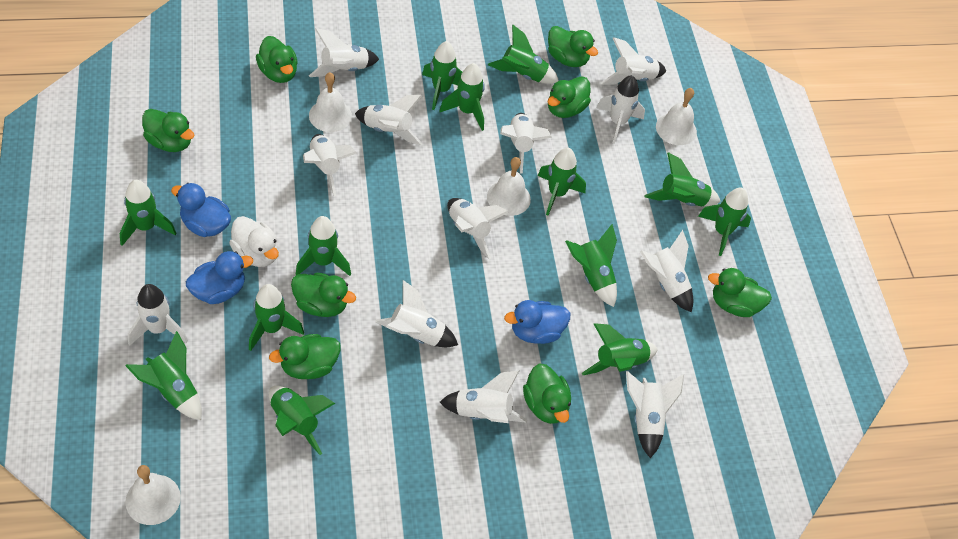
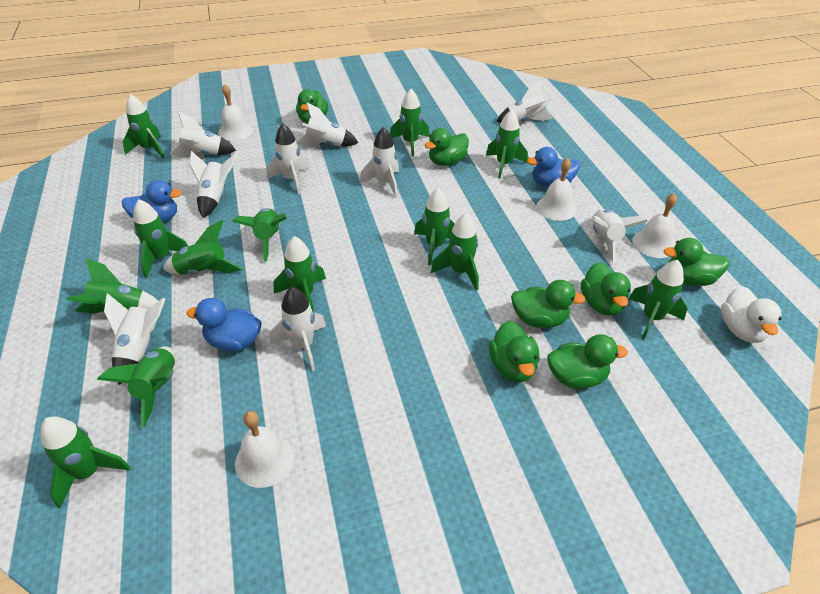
green duck: [142,109,195,152] [256,36,298,83] [269,334,341,379] [291,273,356,317] [523,364,571,424] [548,26,598,67] [548,76,591,118] [708,268,772,317] = 8 -> [296,89,328,124] [425,128,469,166] [489,321,540,382] [511,280,586,328] [547,334,628,389] [581,262,631,316] [664,238,729,286] = 7
white rocket: [128,284,188,346] [303,134,357,196] [309,28,379,77] [355,95,422,145] [375,280,458,347] [440,371,527,423] [447,198,509,259] [500,113,552,174] [596,75,645,144] [601,37,666,85] [626,371,684,458] [640,230,694,312] = 12 -> [104,293,165,385] [170,112,236,156] [189,151,236,218] [267,123,310,194] [270,287,326,371] [296,102,358,146] [360,127,399,197] [496,80,555,123] [591,209,648,263] = 9

